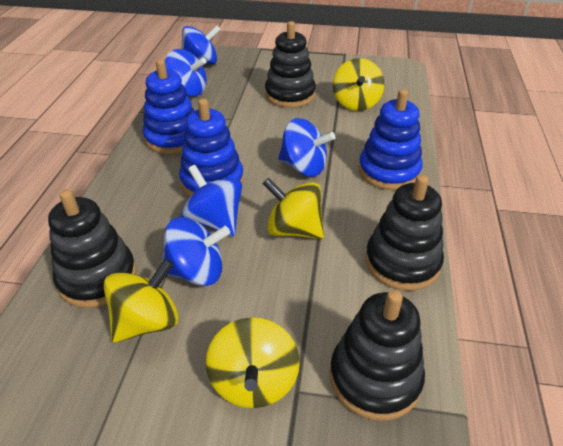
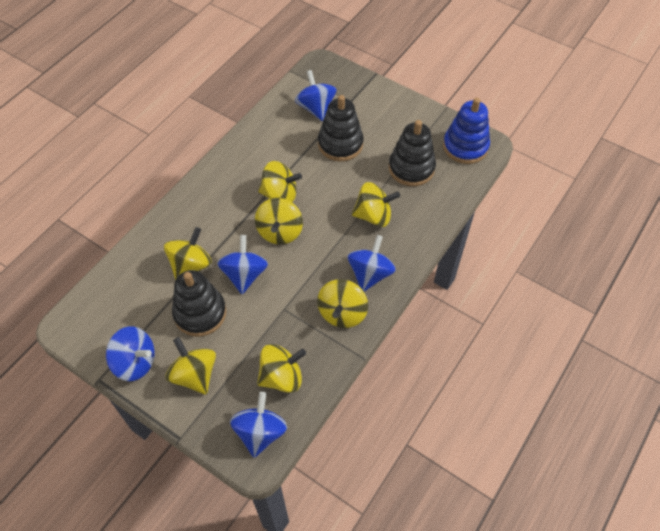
black stacking toy: [48,189,136,308] [265,21,316,108] [330,290,425,421] [365,175,444,291] = 4 -> [172,270,226,336] [318,95,364,161] [389,120,436,186] = 3
blue stacking toy: [142,59,194,154] [179,99,244,196] [358,89,423,190] = 3 -> [443,98,490,164] = 1
yellow spinning top: [103,259,179,343] [206,317,300,408] [262,178,324,239] [333,58,384,111] = 4 -> [164,227,212,280] [166,337,216,395] [255,198,303,244] [257,344,306,393] [258,161,302,202] [317,279,368,328] [352,182,400,227] = 7

